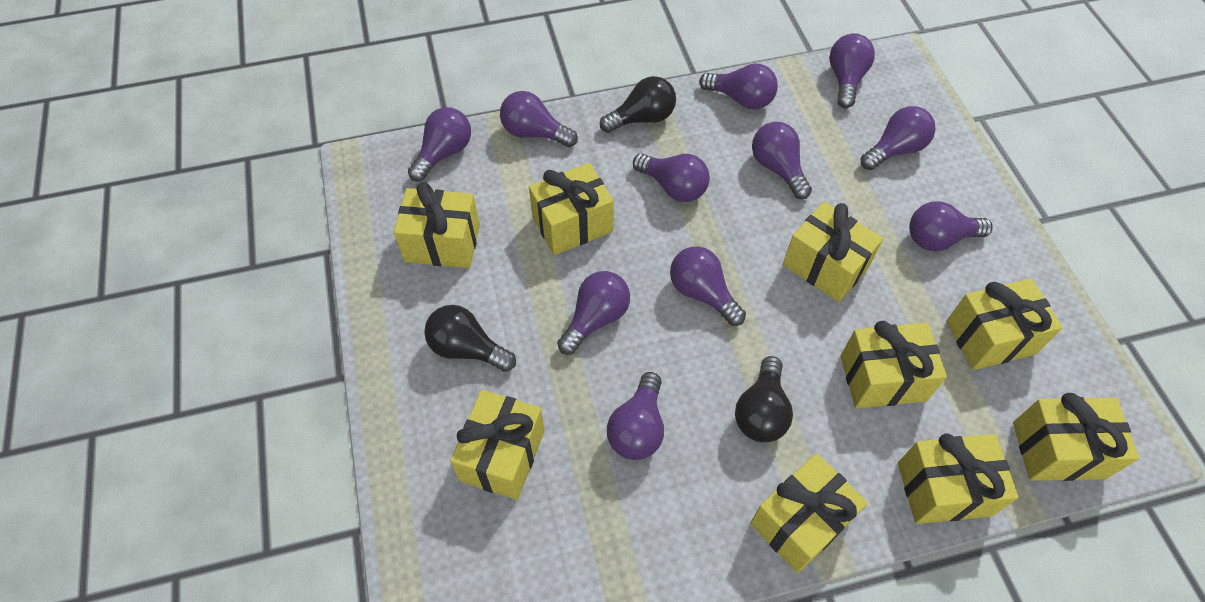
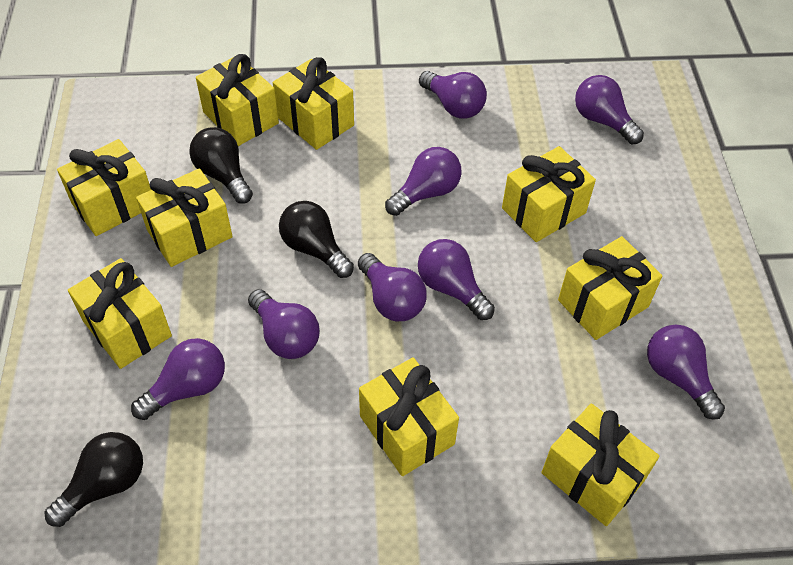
purple light bulb: [408,107,471,182] [500,91,578,147] [557,271,630,355] [607,372,664,460] [633,153,710,202] [670,246,746,326] [699,63,778,110] [752,122,812,199] [829,33,875,108] [861,106,935,170] [909,201,993,251] = 11 -> [131,338,225,420] [248,289,319,359] [358,253,427,321] [385,147,461,216] [418,239,495,320] [419,71,487,118] [575,75,644,145] [647,324,725,420] = 8

